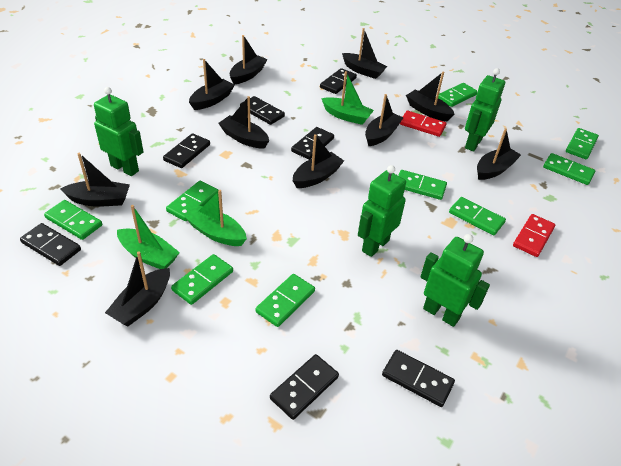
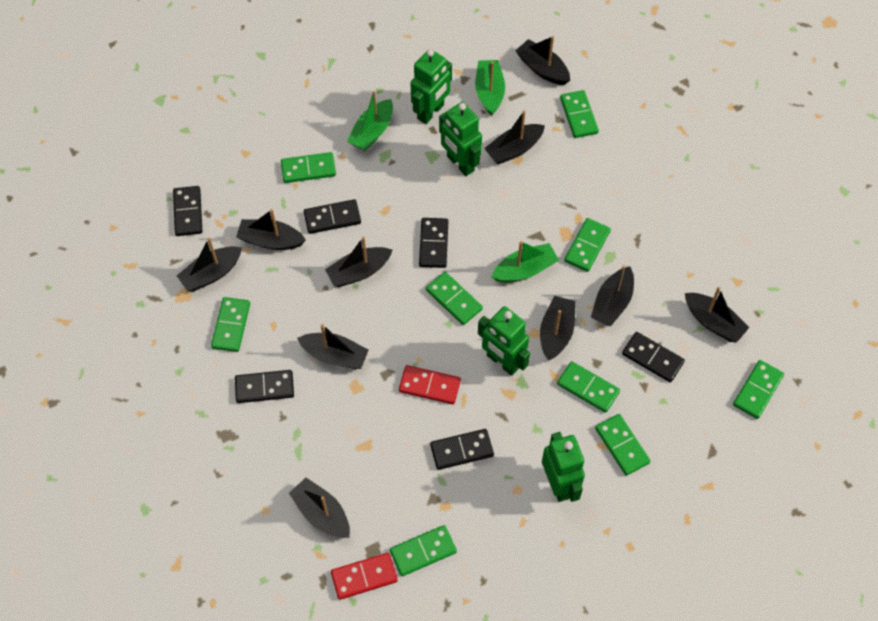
black domino: [20,223,81,266] [163,133,210,168] [240,96,285,125] [270,354,339,420] [291,127,334,160] [320,68,357,94] [382,350,455,407] = 7 -> [173,186,202,236] [235,370,294,403] [304,199,361,234] [419,218,448,268] [430,429,494,470] [622,332,685,382] = 6

